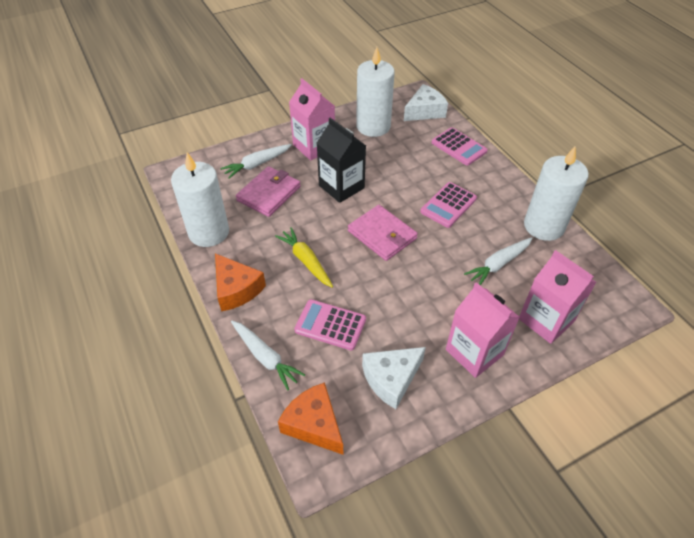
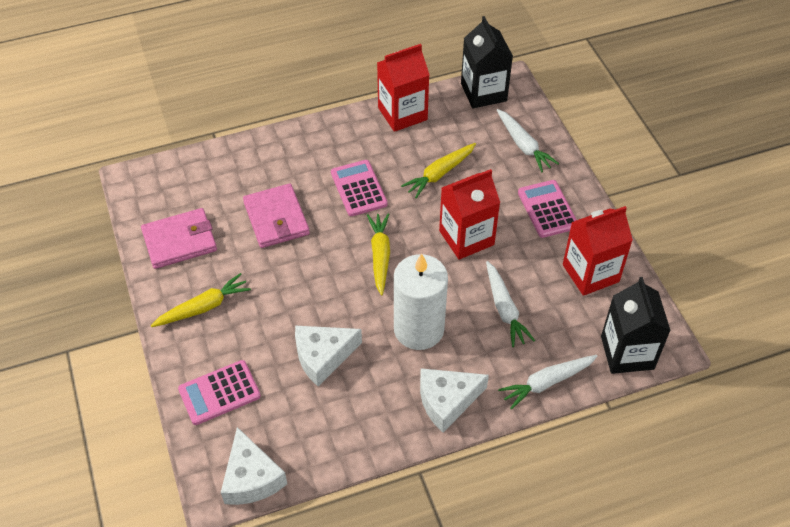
black carton: [317,118,366,203] = 1 -> [461,16,513,108] [601,277,671,374] = 2
orange cheese: [215,253,266,312] [278,382,343,455] = 2 -> none = 0
pink carton: [289,78,335,161] [446,282,520,378] [519,250,597,344] = 3 -> none = 0
red carton: none = 0 -> [377,44,429,132] [439,169,500,260] [563,206,633,296] = 3
white candle: [171,152,229,247] [356,47,395,137] [524,146,589,241] = 3 -> [394,253,448,350] = 1
white cheese: [362,347,426,409] [404,84,448,121] = 2 -> [221,427,287,505] [295,326,362,387] [420,368,489,433] = 3
yellow carrot: [275,227,333,288] = 1 -> [151,273,251,327] [367,213,390,296] [401,143,476,198] = 3

